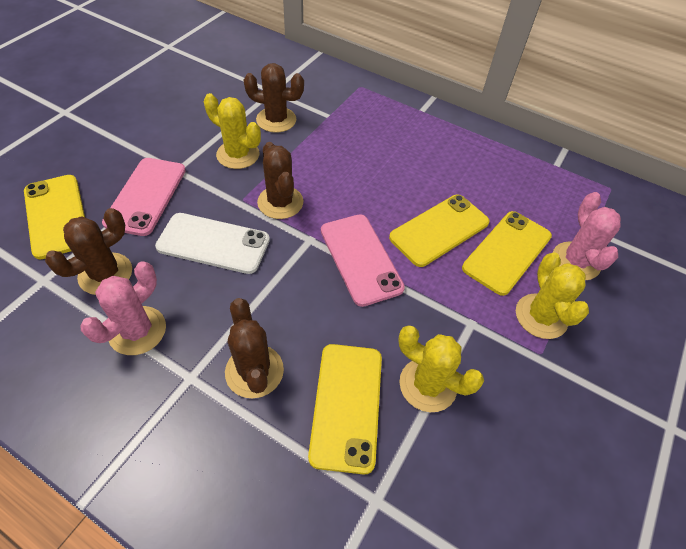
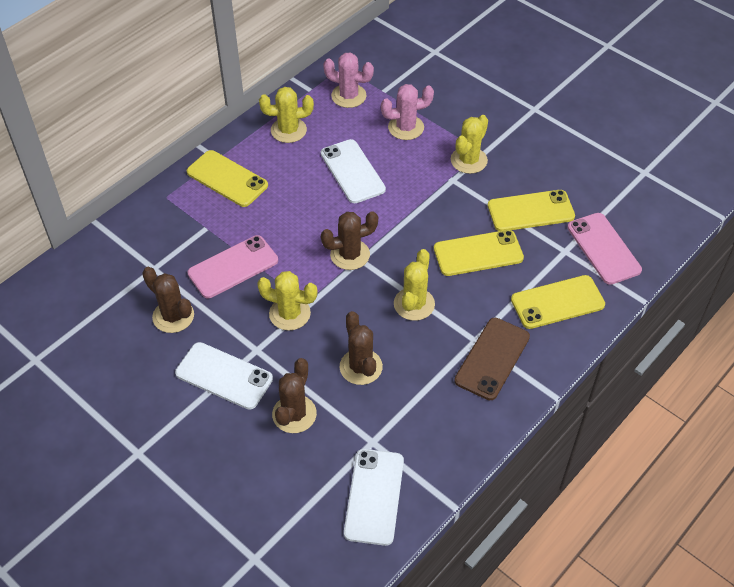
brown phone: none = 0 -> [454,318,530,400] = 1
white phone: [155,213,270,274] = 1 -> [175,342,273,410] [321,139,386,203] [344,449,404,546] = 3
yellow cactus: [204,93,261,169] [398,325,484,412] [516,253,589,339] = 3 -> [257,271,317,330] [259,87,314,143] [394,249,435,321] [451,115,488,174] = 4

